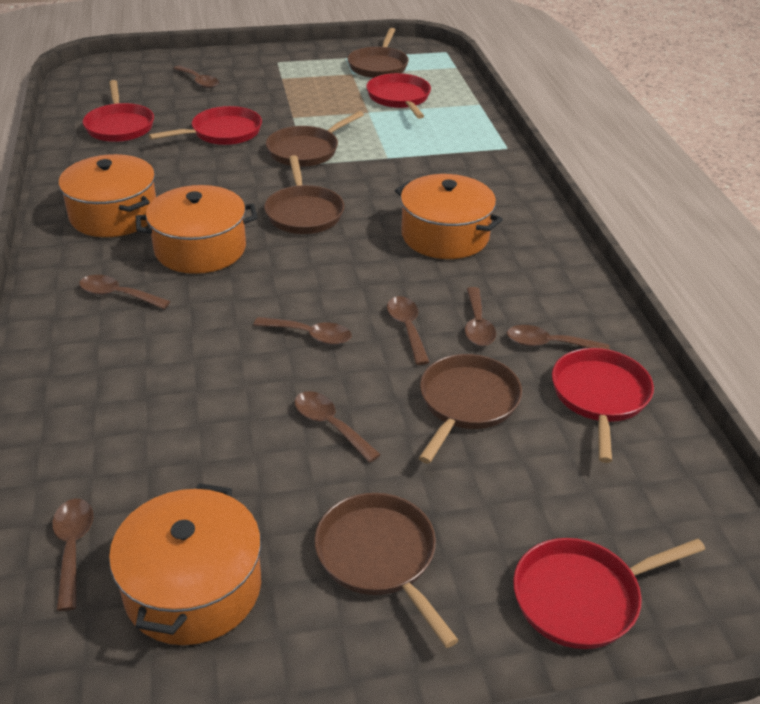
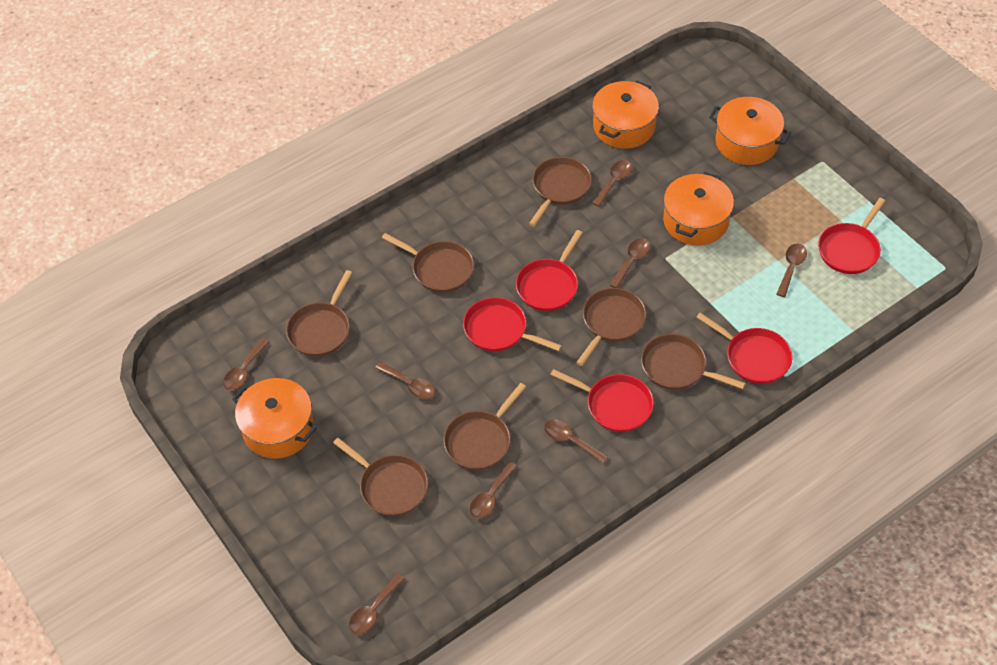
brown pan: [264,155,344,234] [266,111,364,167] [314,493,459,648] [347,28,409,78] [419,354,522,464] = 5 -> [286,270,352,357] [333,438,428,516] [382,233,474,293] [443,383,526,470] [529,157,592,227] [576,288,646,366] [641,334,746,390] = 7

